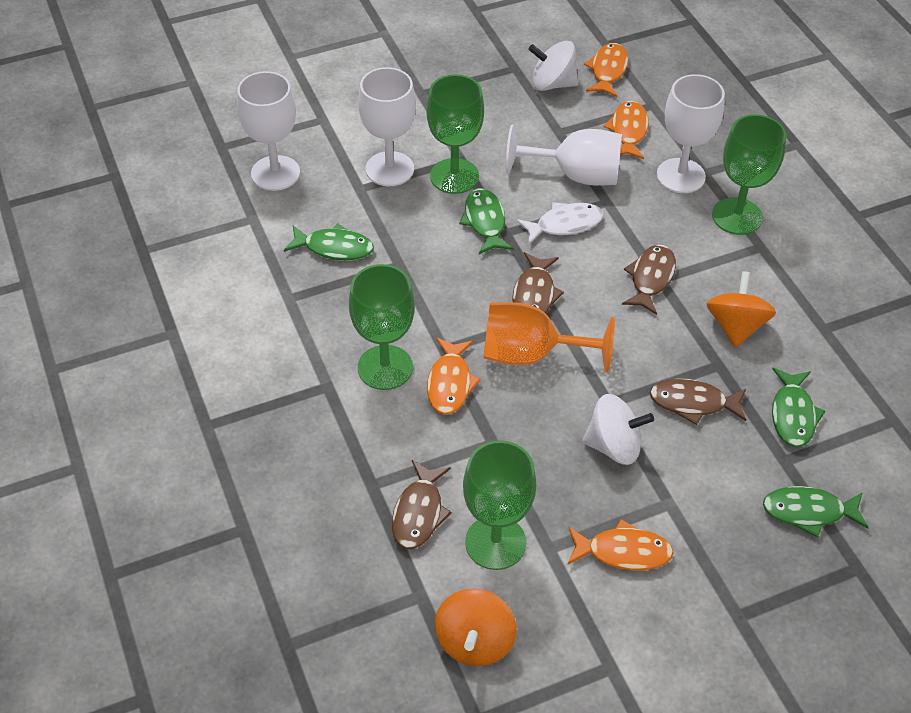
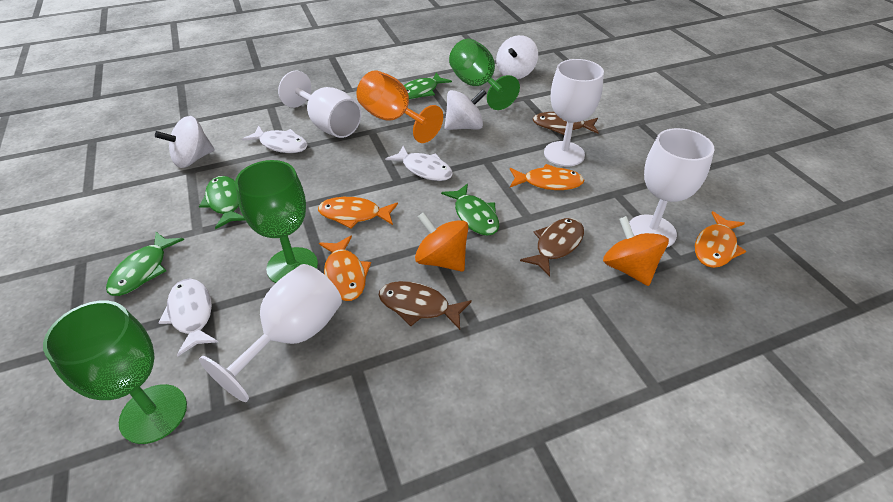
brown fish: [392,460,452,549] [512,252,564,313] [622,245,676,315] [649,378,746,425] = 4 -> [379,281,472,330] [520,218,584,277] [532,112,599,135] = 3
green goblet: [349,264,415,390] [426,74,484,194] [463,440,537,570] [712,114,786,235] = 4 -> [43,300,187,444] [235,160,318,283] [449,39,520,110] = 3
white fish: [516,202,604,244] = 1 -> [158,279,218,357] [242,126,308,153] [385,146,453,181] = 3
white spinning top: [528,41,578,91] [582,394,654,465] = 2 -> [155,116,215,168] [444,89,487,130] [496,35,538,79] = 3

